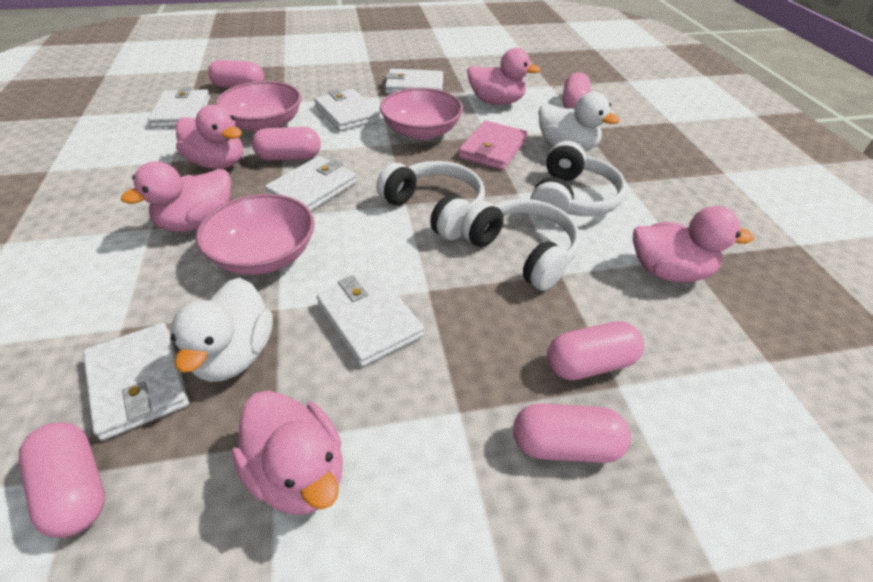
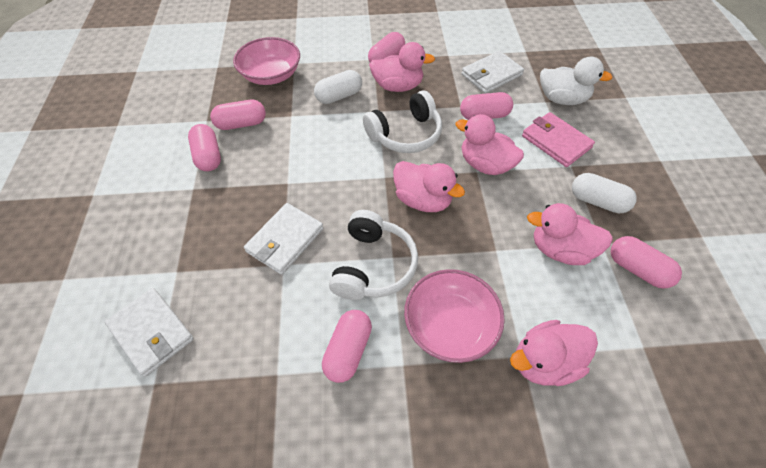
pink bowl: [196,194,315,275] [216,81,302,132] [380,88,463,140] = 3 -> [233,37,300,85] [404,269,505,363] = 2
white capsule: none = 0 -> [314,70,362,104] [572,173,637,213] = 2
white duck: [170,278,273,382] [538,92,620,151] = 2 -> [540,56,613,105] = 1
white headphones: [376,161,485,240] [460,199,580,291] [530,141,627,221] = 3 -> [329,210,418,300] [363,91,442,153] = 2
white wallet: [83,323,189,441] [148,87,210,128] [265,156,357,211] [314,89,380,131] [317,270,424,367] [385,69,443,94] = 6 -> [105,288,194,377] [244,203,324,275] [462,51,524,94] = 3

